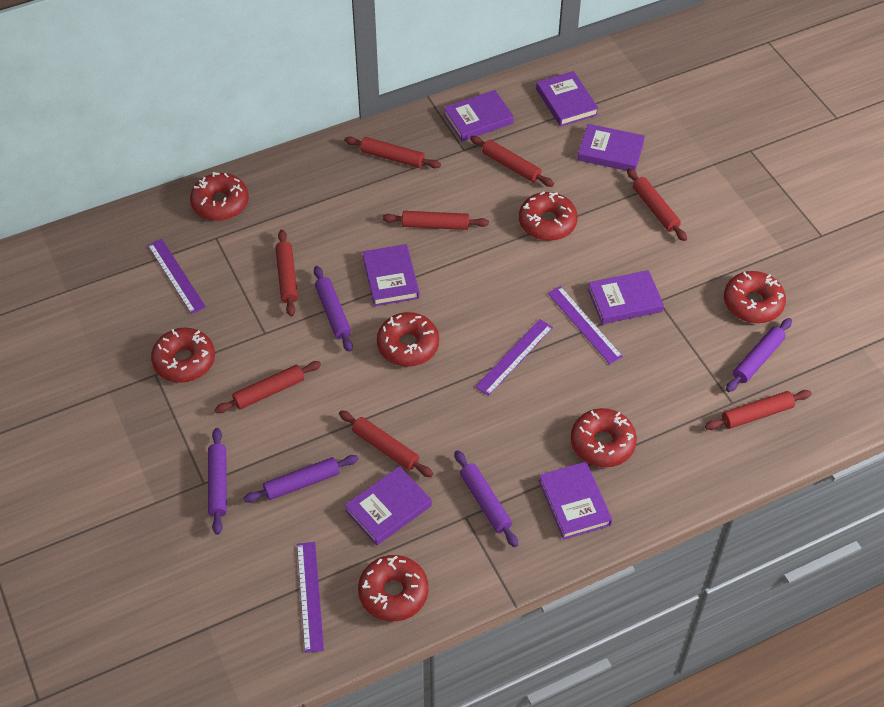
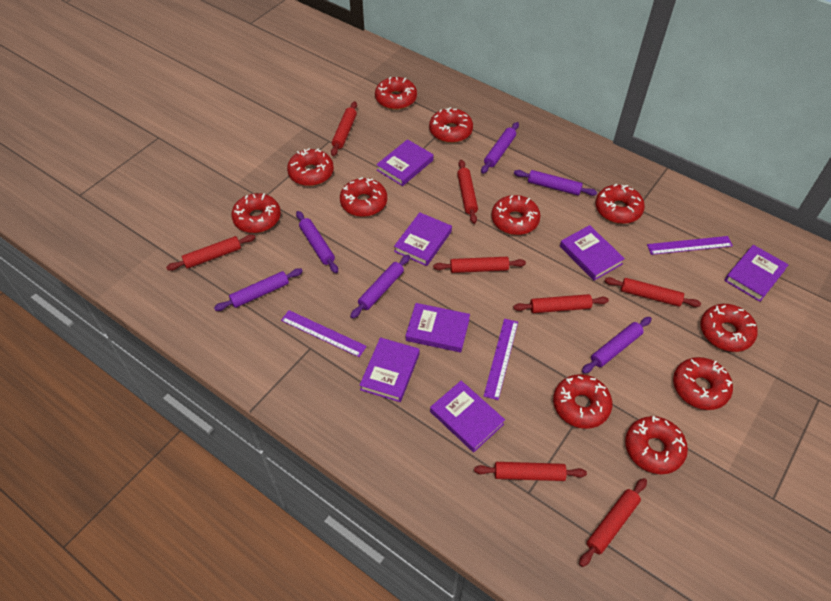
purple rolling pin: [208,428,227,535] [243,455,358,503] [314,266,353,352] [455,450,518,547] [726,318,792,392] = 5 -> [214,268,303,311] [296,211,338,273] [350,255,410,319] [481,122,519,174] [514,170,597,196] [582,317,652,374] = 6
purple ruler: [148,239,206,314] [297,542,324,653] [475,319,553,396] [548,286,623,364] = 4 -> [281,310,367,357] [484,319,518,400] [647,236,733,255] = 3
red donut: [151,328,215,383] [190,172,249,221] [358,555,428,621] [377,312,439,366] [519,191,578,241] [571,408,637,467] [724,271,786,323] = 7 -> [231,193,281,233] [287,148,334,186] [340,177,387,217] [375,77,417,110] [429,107,473,143] [491,195,540,235] [553,374,612,429] [595,184,645,224] [625,416,688,474] [673,357,733,410] [700,304,758,352] = 11

